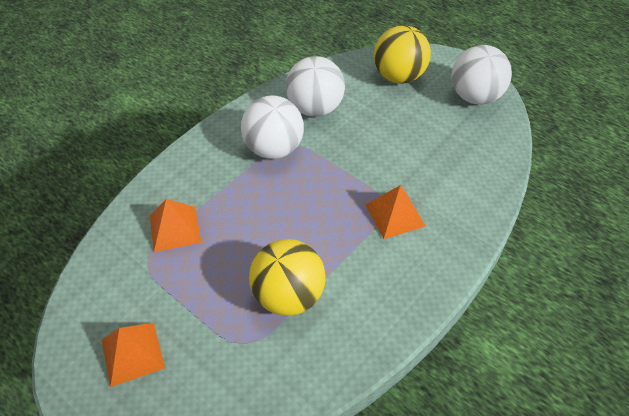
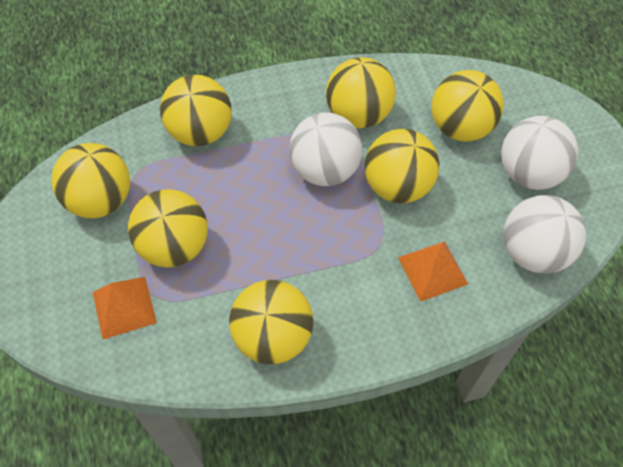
orange pyramid: [102,323,165,387] [150,199,201,252] [366,185,426,239] = 3 -> [93,277,157,339] [398,241,468,302] = 2
yellow ball: [249,239,326,316] [374,25,431,84] = 2 -> [51,143,130,218] [128,189,208,268] [160,74,232,146] [229,280,313,364] [326,57,396,128] [365,129,439,203] [432,70,504,142] = 7

